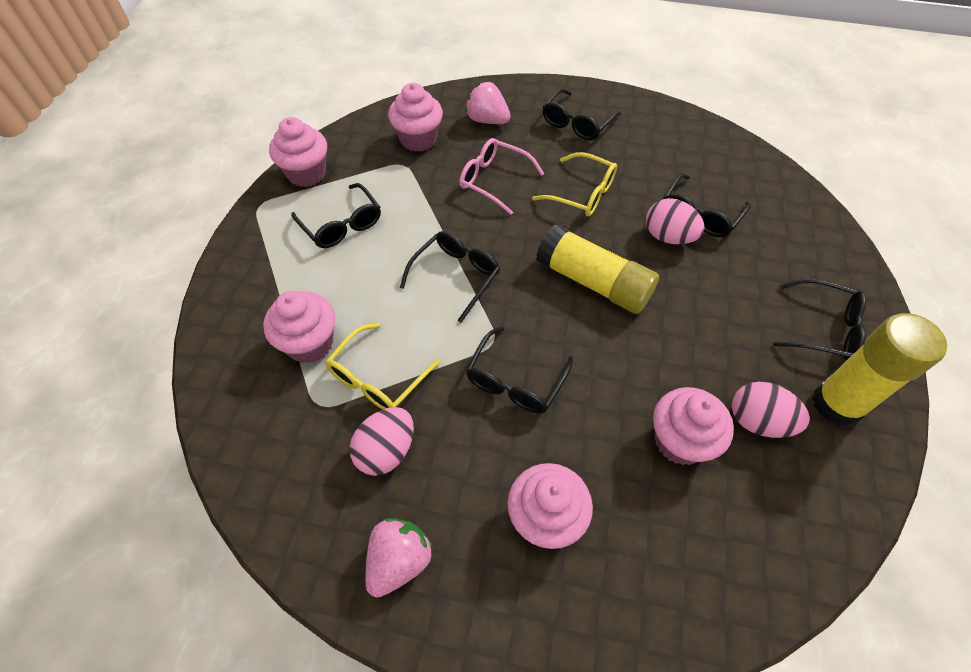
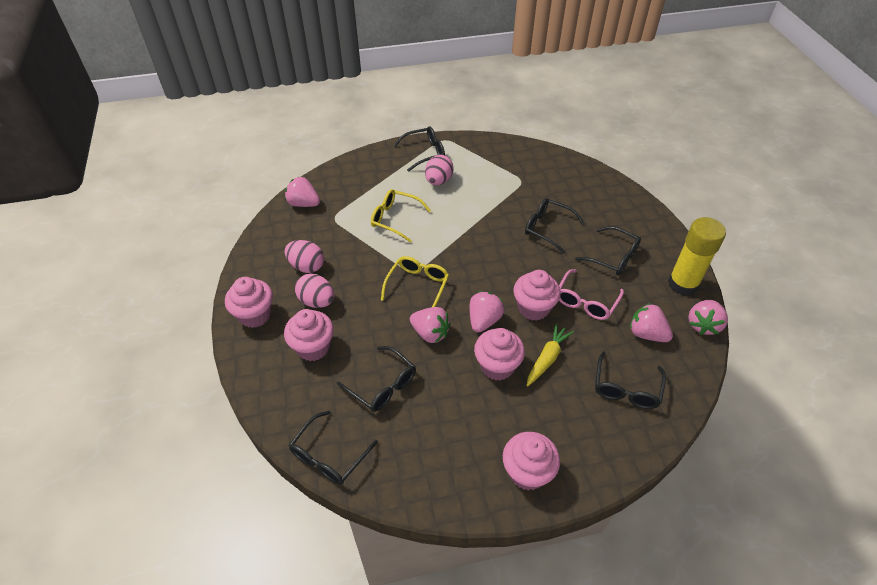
pink strawberry: [365,518,433,597] [465,82,511,124] = 2 -> [285,176,320,207] [410,307,451,343] [470,291,505,333] [630,303,673,342] [688,300,728,335] = 5
yellow carrot: none = 0 -> [527,323,574,386] = 1
yellow glue stick: [536,224,659,314] [812,313,947,426] = 2 -> [668,217,726,296] = 1

